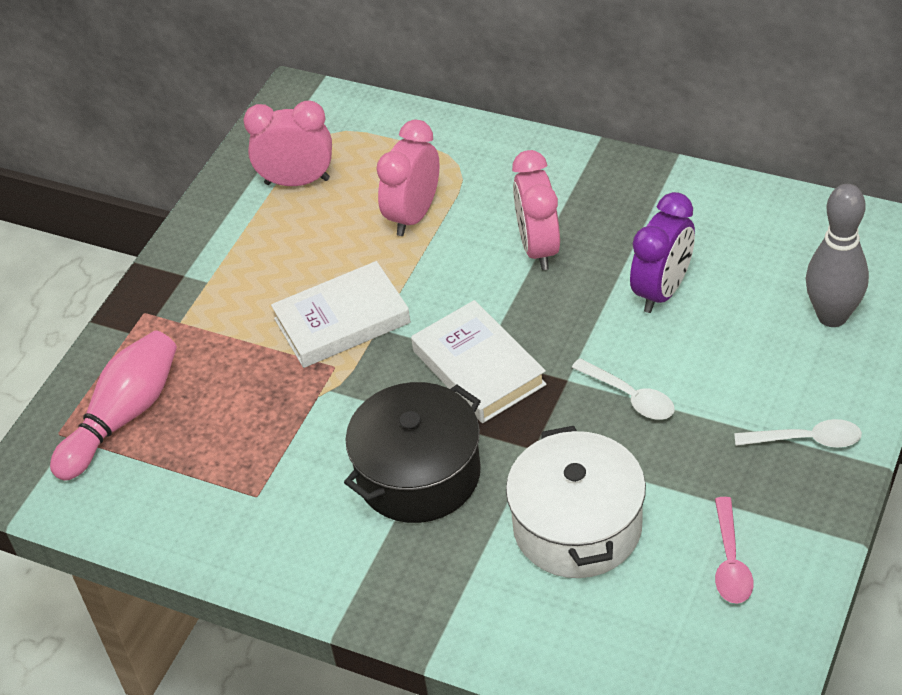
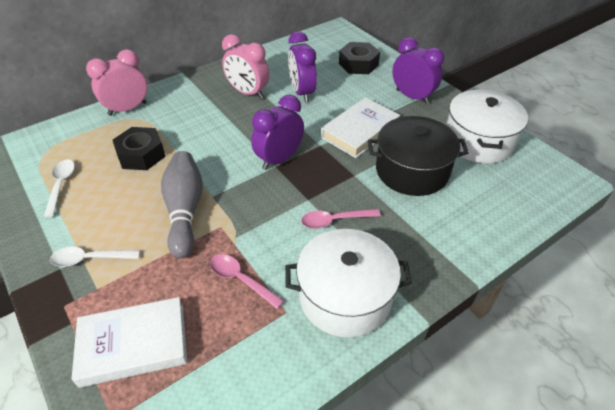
black nut: none = 0 -> [113,127,166,170] [339,42,380,74] = 2
pink bowling pin: [50,330,177,481] = 1 -> none = 0
pink clock: [243,100,332,186] [376,120,440,236] [512,150,560,270] = 3 -> [86,49,147,116] [222,34,269,99] = 2
pink spoon: [715,497,753,604] = 1 -> [210,254,284,309] [301,209,381,229] = 2
purple clock: [630,192,695,313] = 1 -> [251,95,304,170] [288,31,317,102] [392,37,444,104] = 3
white pot: [506,426,646,578] = 1 -> [285,229,412,338] [446,90,528,163] = 2

